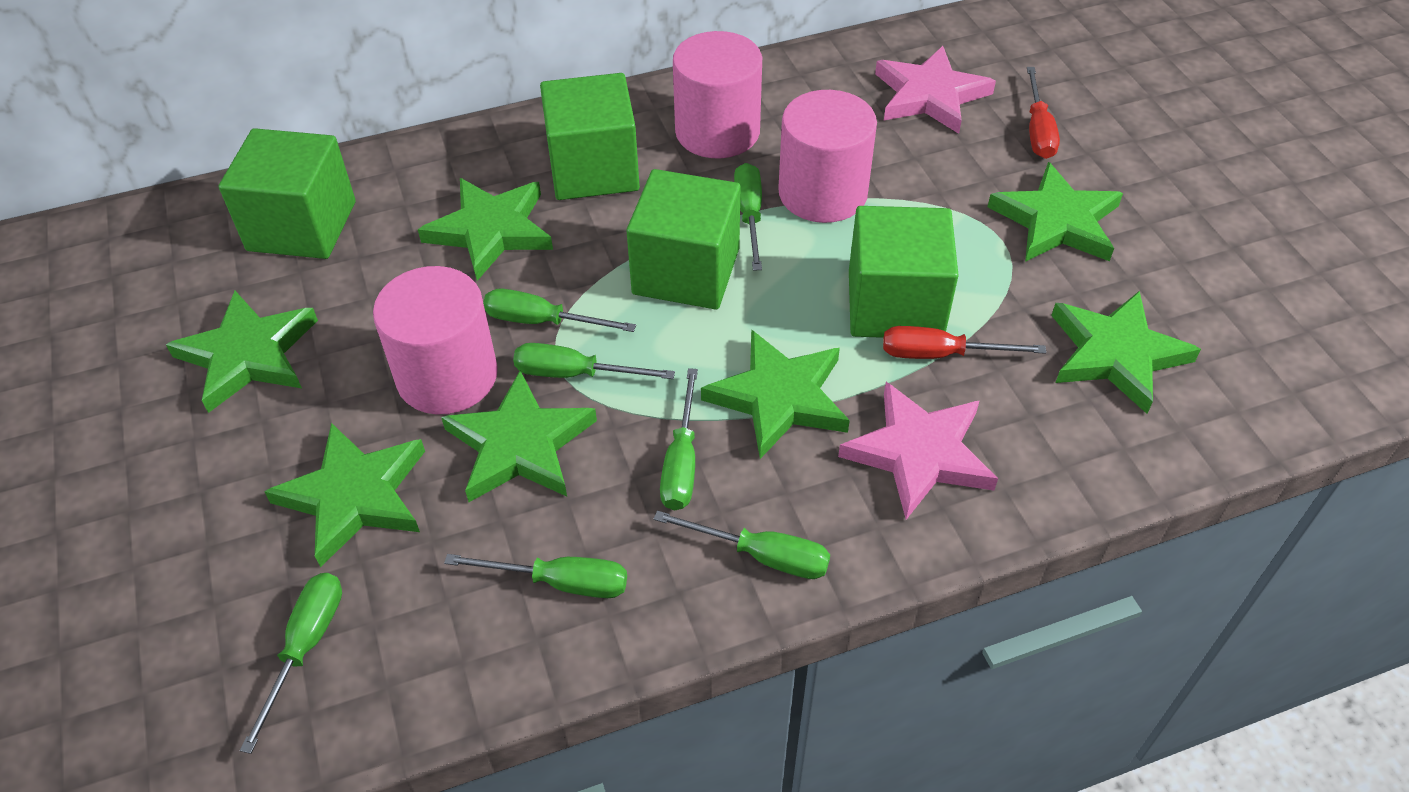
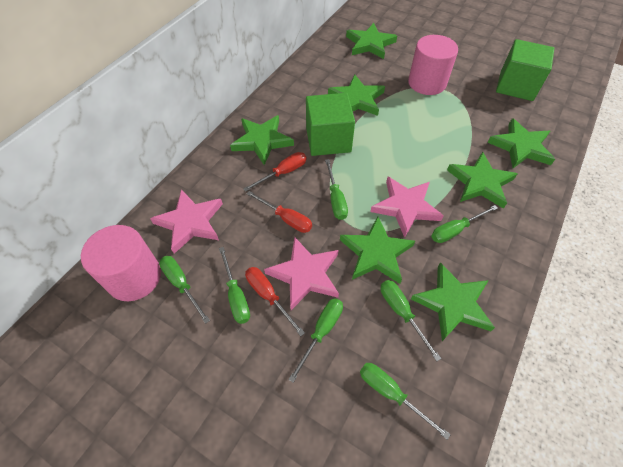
green cube: [219,128,356,259] [540,73,640,200] [627,169,740,310] [849,206,959,338] = 4 -> [306,93,355,156] [496,39,554,101] = 2
pink cylinder: [373,266,498,415] [673,31,762,158] [778,90,877,223] = 3 -> [81,225,161,301] [408,35,458,95] = 2
pink star: [838,382,998,520] [875,46,996,134] = 2 -> [150,189,223,254] [264,236,339,310] [370,177,444,238] = 3
red screwdriver: [883,326,1046,359] [1027,67,1060,159] = 2 -> [243,152,306,192] [245,267,305,336] [247,191,312,233] = 3

